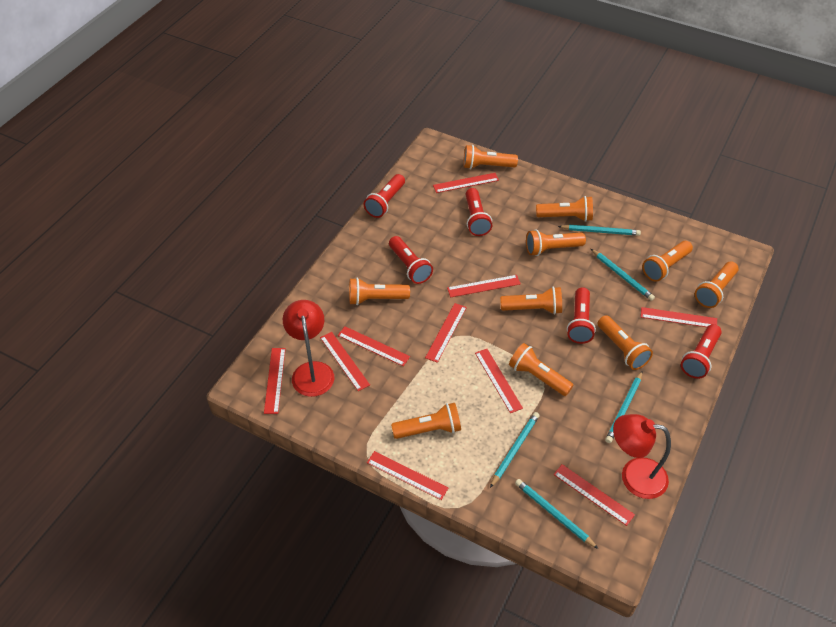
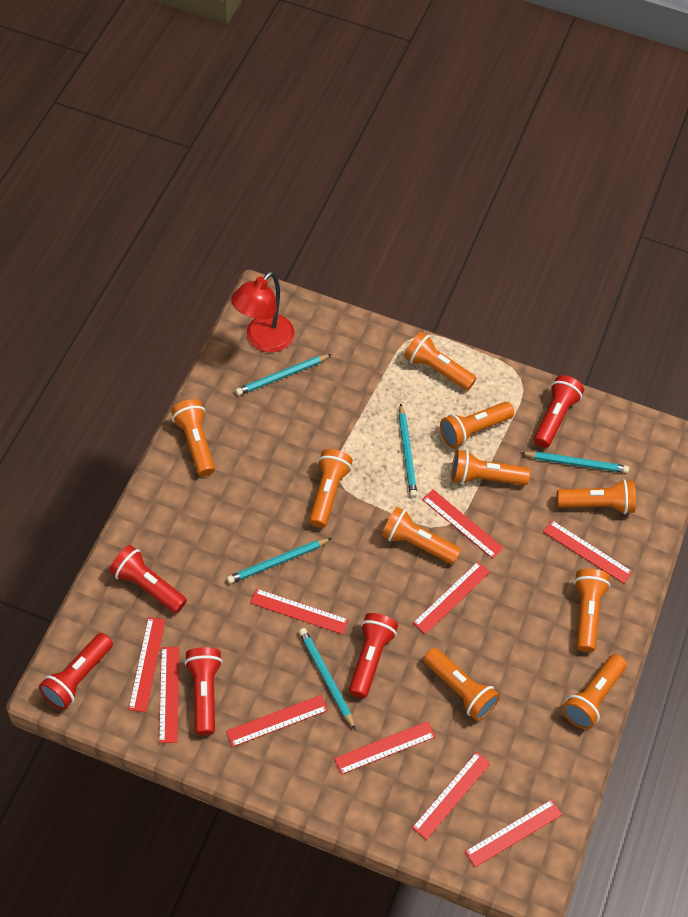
red lamp: [283,300,334,397] [613,414,671,499] = 2 -> [231,271,294,352] = 1

